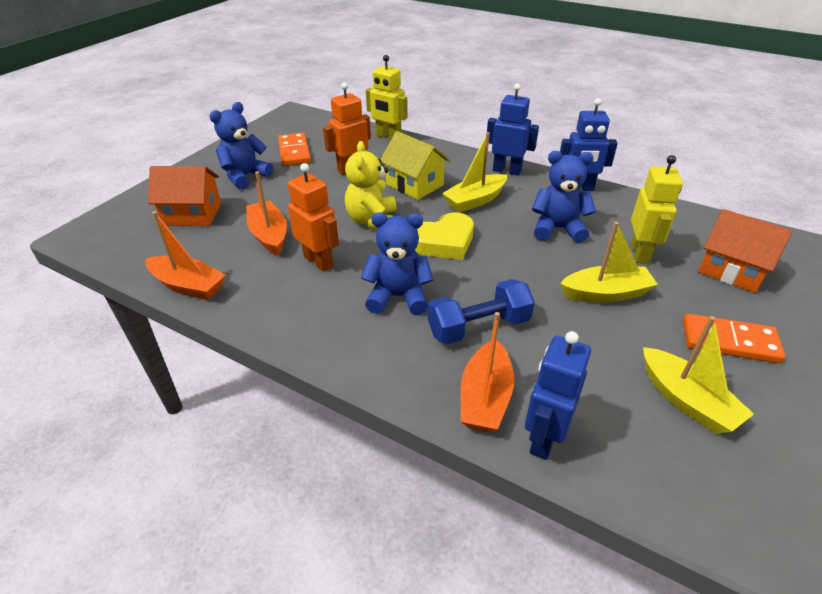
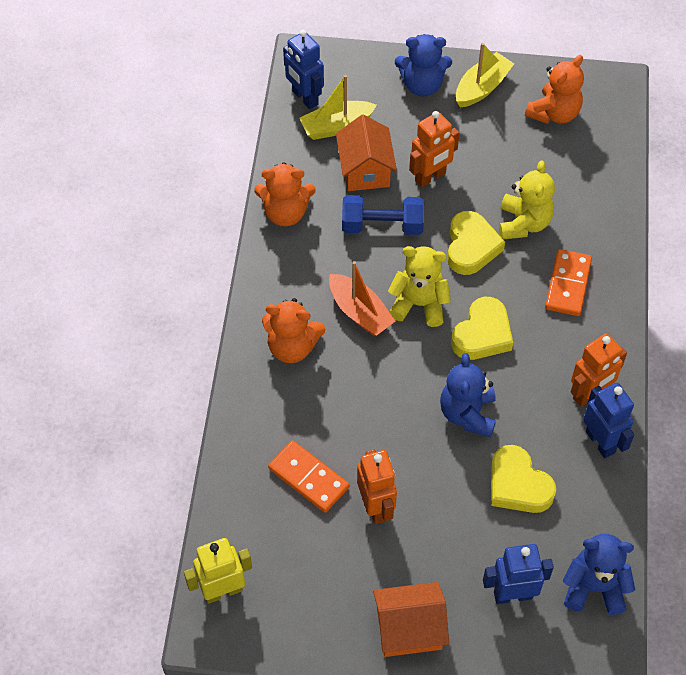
orange boat: [145,211,226,300] [246,171,287,256] [461,312,514,433] = 3 -> [329,261,396,336] = 1
orange robot: [288,163,339,272] [323,82,371,175] = 2 -> [357,450,397,524] [409,111,460,188] [571,333,627,407] = 3
orange teddy bear: none = 0 -> [254,163,316,226] [262,298,326,363] [525,55,584,124] = 3
yellow boat: [442,132,507,213] [560,222,658,303] [643,316,754,434] = 3 -> [300,75,376,140] [456,43,514,108] = 2
yellow heart: [415,212,474,260] = 1 -> [447,211,505,275] [451,297,513,360] [491,445,556,513] = 3
yellow house: [380,131,450,200] = 1 -> none = 0
yellow robot: [366,55,408,140] [631,155,683,264] = 2 -> [184,538,252,604] = 1
yellow teddy bear: [345,141,397,230] = 1 -> [388,246,451,327] [499,160,555,239] = 2

